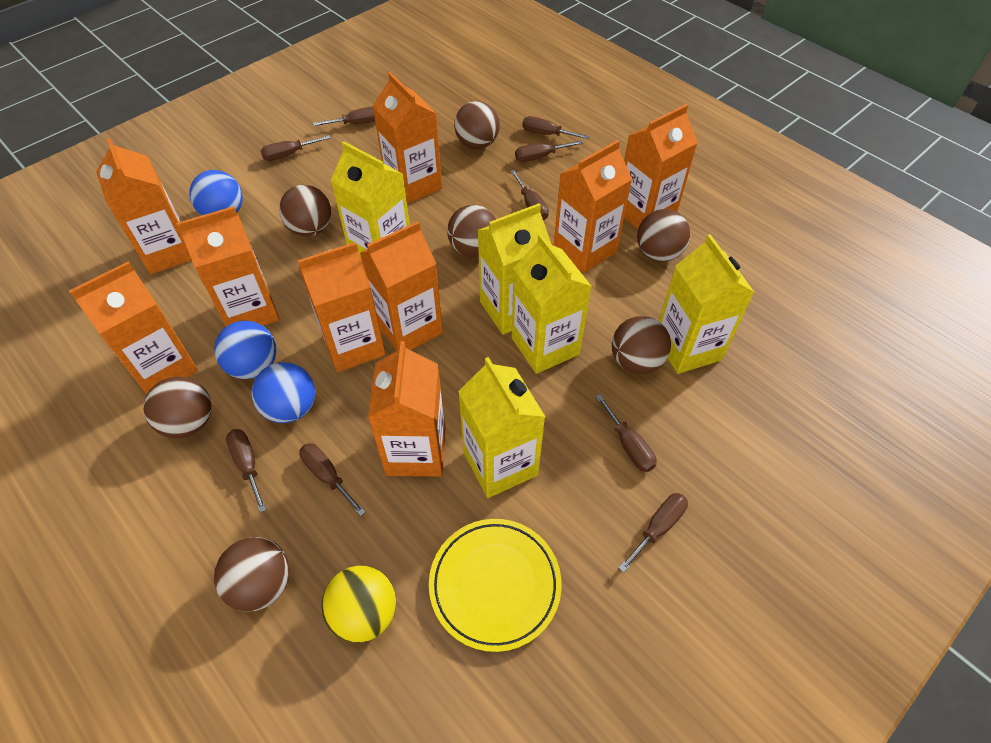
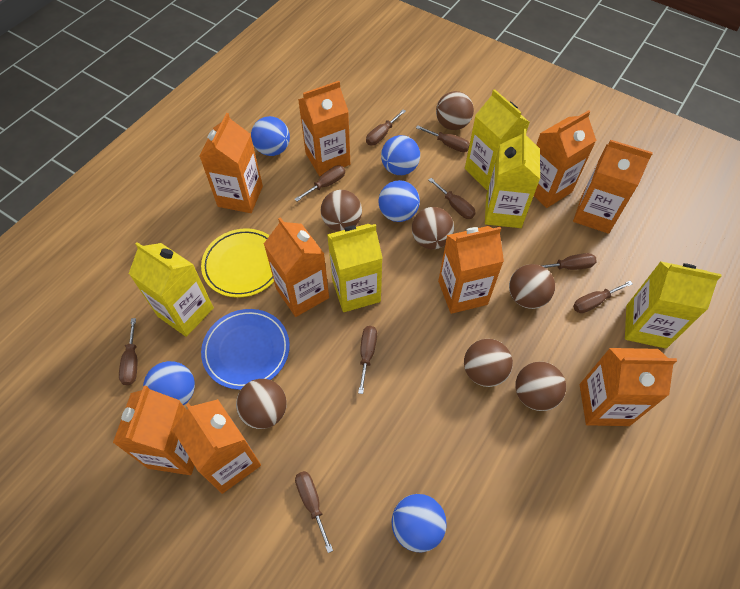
blue ball: [189,170,243,215] [214,321,276,379] [252,362,315,423] = 3 -> [143,361,195,406] [251,116,290,156] [379,180,420,222] [381,135,420,175] [391,494,447,553] = 5
blue plate: none = 0 -> [201,309,290,390] = 1
yellow ball: [321,566,396,643] = 1 -> none = 0

